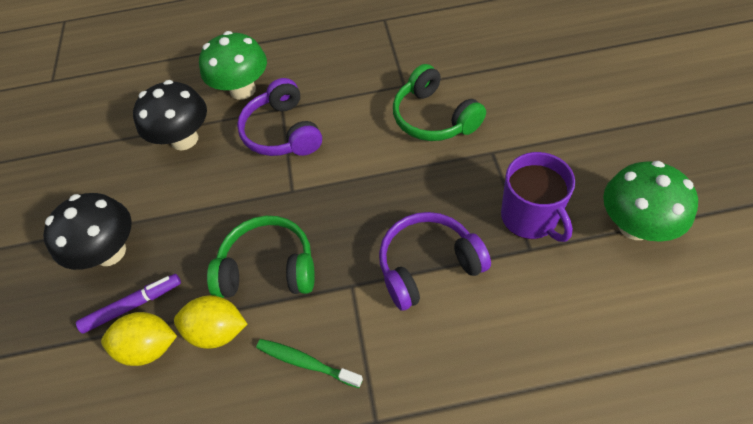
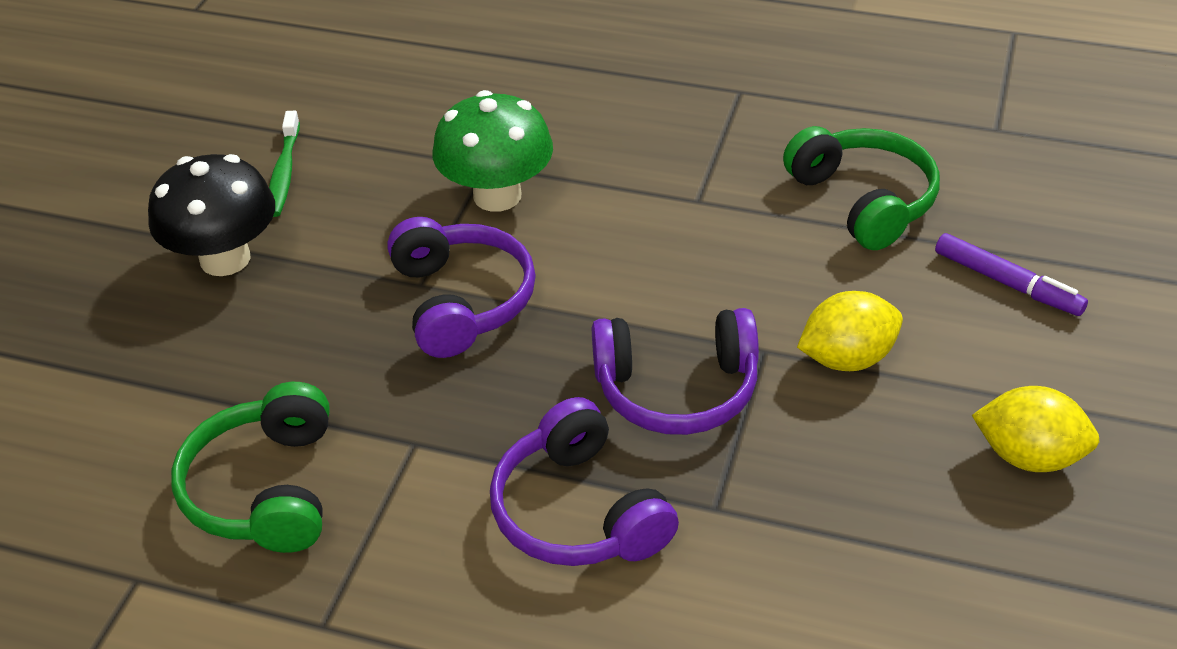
black mushroom: [43,193,132,270] [133,80,207,150] = 2 -> [148,154,275,276] = 1
green mushroom: [199,31,267,100] [603,161,698,242] = 2 -> [433,90,553,212] = 1
purple headphones: [237,78,322,156] [379,212,491,311] = 2 -> [387,217,536,358] [490,397,679,566] [592,308,759,435] = 3
purple mug: [501,152,575,242] = 1 -> none = 0

